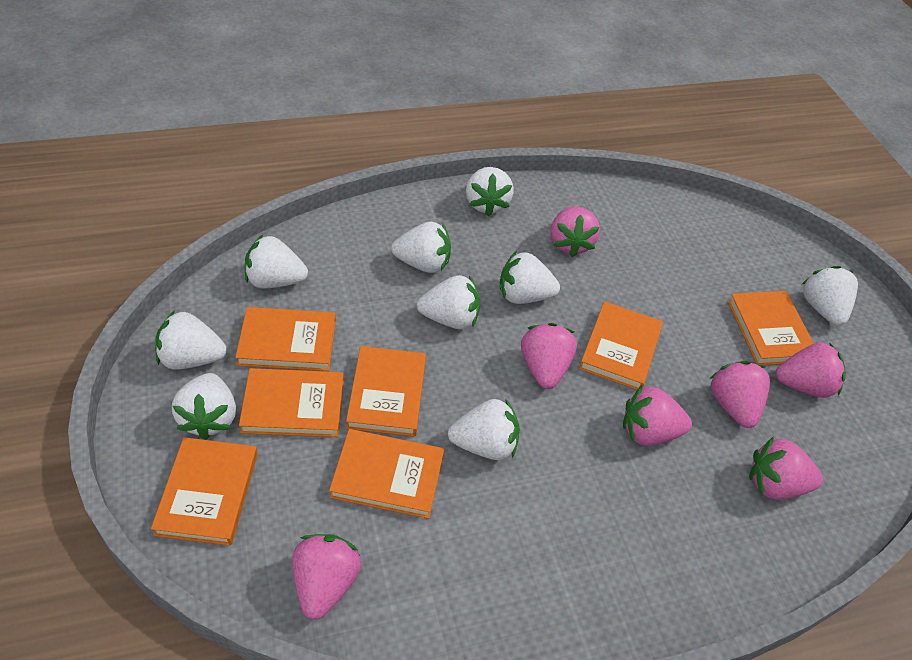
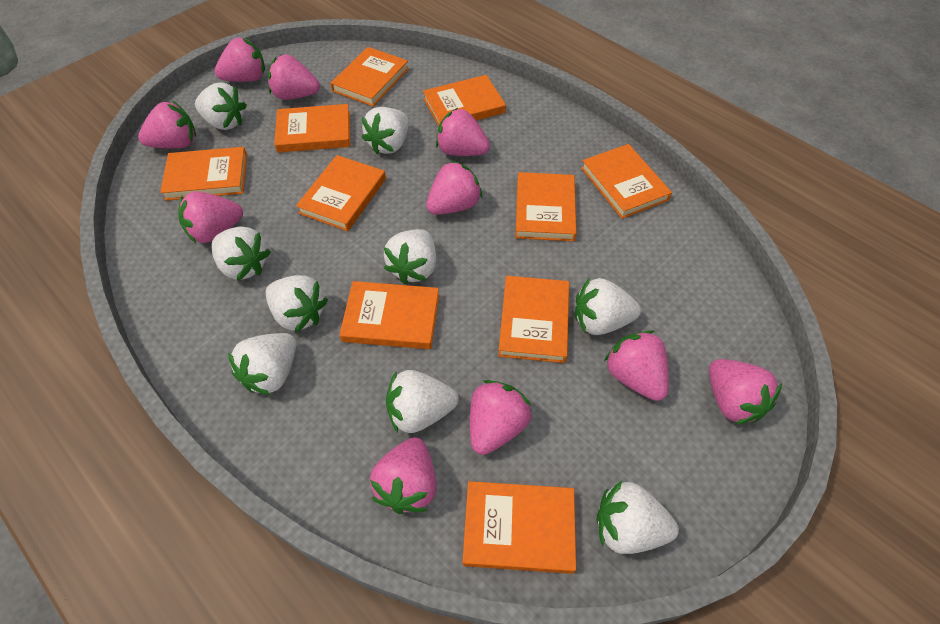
orange book: [151,437,258,546] [235,307,336,371] [239,368,344,437] [329,429,444,519] [346,346,426,436] [579,301,663,390] [728,291,814,365] = 7 -> [160,147,247,201] [274,104,350,153] [296,155,386,231] [330,47,409,106] [339,281,439,349] [423,75,506,127] [463,481,576,574] [498,276,569,363] [515,172,577,241] [581,144,672,219] = 10
pink strawberry: [292,534,361,620] [521,323,577,389] [551,206,600,257] [623,386,692,446] [710,361,770,428] [749,437,823,500] [775,342,846,398] = 7 -> [138,101,196,149] [179,191,243,243] [214,37,265,82] [268,54,320,100] [370,437,437,514] [426,160,483,215] [436,108,490,156] [470,380,532,455] [604,330,669,401] [709,359,782,425] = 10

